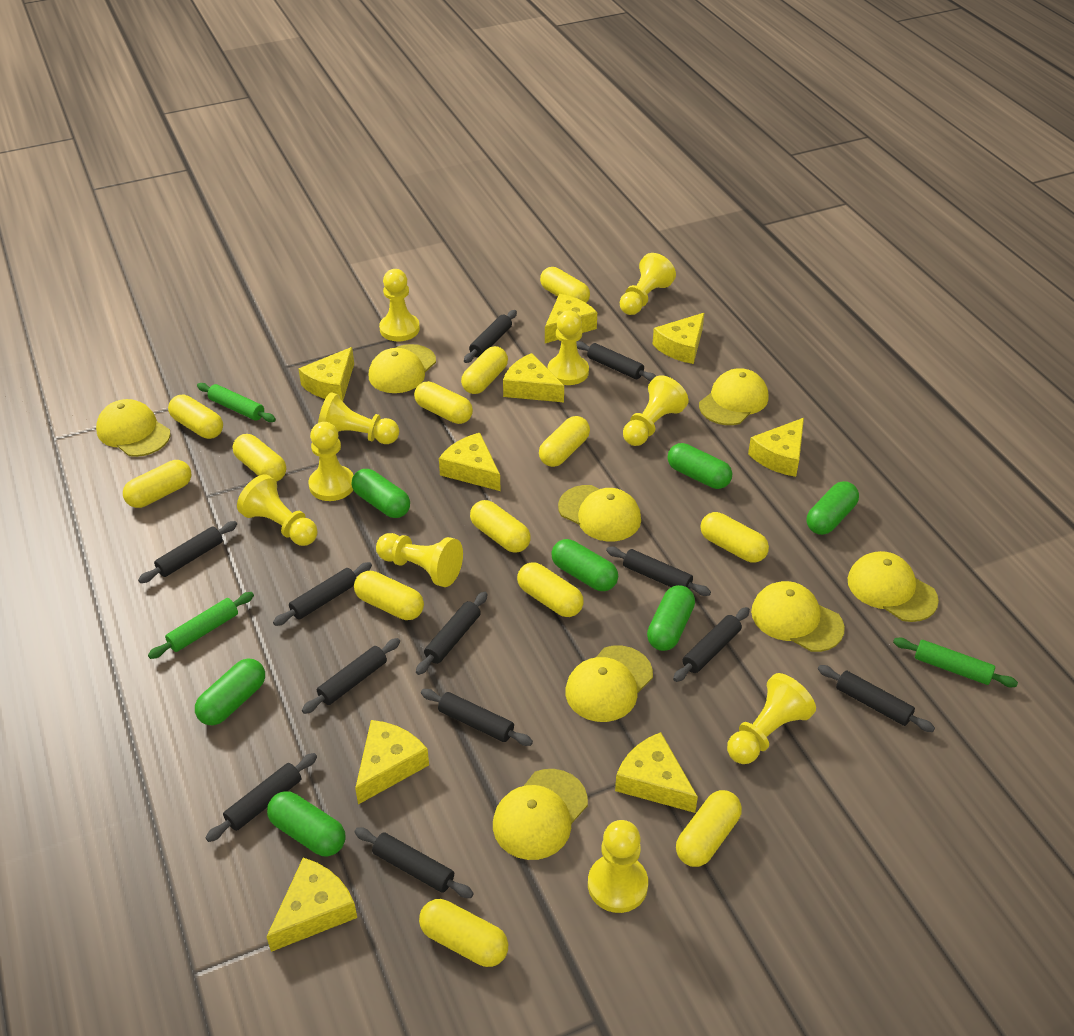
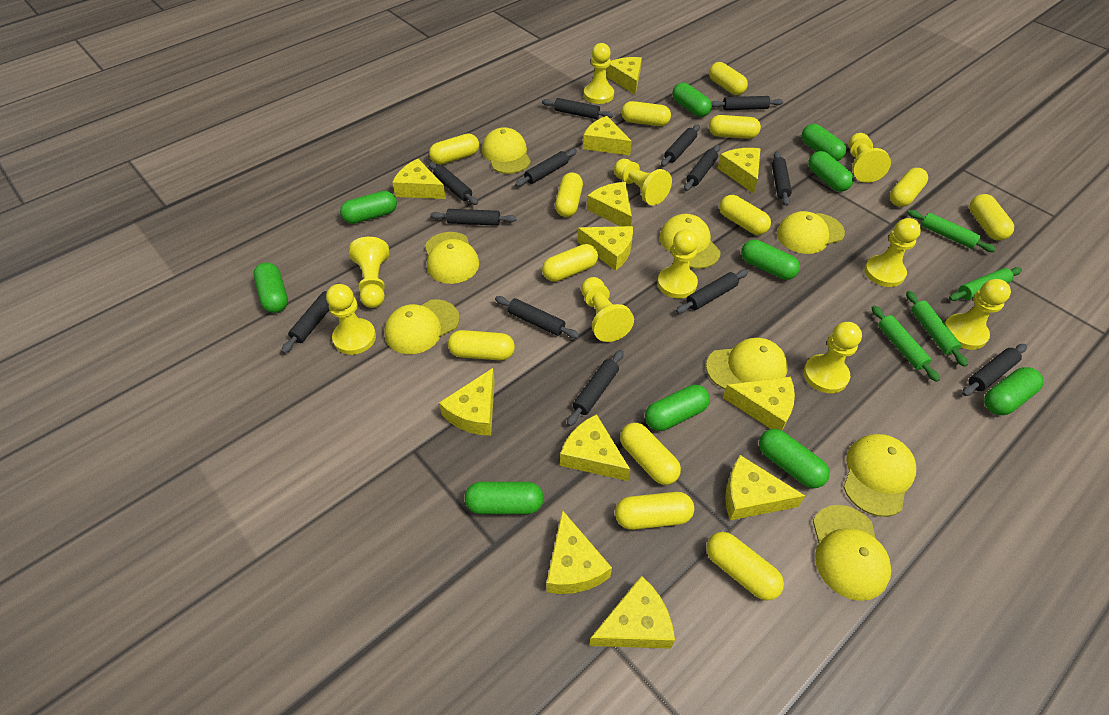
black rolling pin: [138,521,237,583] [206,753,317,842] [273,562,372,626] [302,638,400,714] [355,828,474,898] [416,592,488,675] [421,689,533,746] [464,310,517,363] [576,341,656,381] [606,546,711,596] [673,607,750,682] [818,665,935,732] = 12 -> [281,283,341,354] [428,162,478,205] [430,209,517,226] [495,296,580,339] [515,149,577,187] [542,98,613,119] [567,350,624,426] [661,124,700,167] [676,269,748,313] [684,145,720,191] [711,96,783,110] [772,151,792,206] [962,344,1027,396] = 13
green capsule: [195,658,265,725] [267,791,346,857] [352,469,410,518] [551,539,618,591] [647,585,695,651] [668,443,732,489] [807,481,859,535] = 7 -> [253,262,288,313] [340,191,397,224] [465,482,544,514] [645,385,710,431] [672,82,712,117] [741,240,800,280] [759,429,830,488] [802,124,846,161] [808,151,854,192] [984,367,1044,415] = 10
green rolling pin: [148,592,254,659] [197,383,276,422] [893,637,1018,687] = 3 -> [872,306,940,382] [906,291,968,367] [908,210,996,252] [949,267,1022,301] = 4
yellow cheese: [266,858,357,952] [298,347,354,401] [355,720,429,804] [439,433,501,491] [503,353,564,402] [545,294,597,343] [615,732,698,813] [652,313,704,364] [748,418,804,477] = 9 -> [392,159,446,199] [439,368,495,436] [547,510,612,594] [560,414,630,481] [577,226,633,271] [583,116,632,156] [587,182,632,226] [589,576,675,649] [606,57,642,95] [718,148,760,194] [723,377,795,431] [725,455,805,520] = 12

